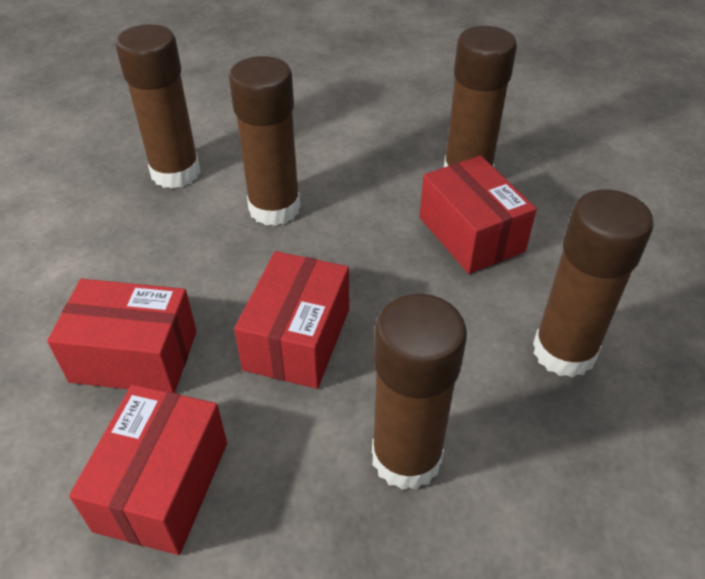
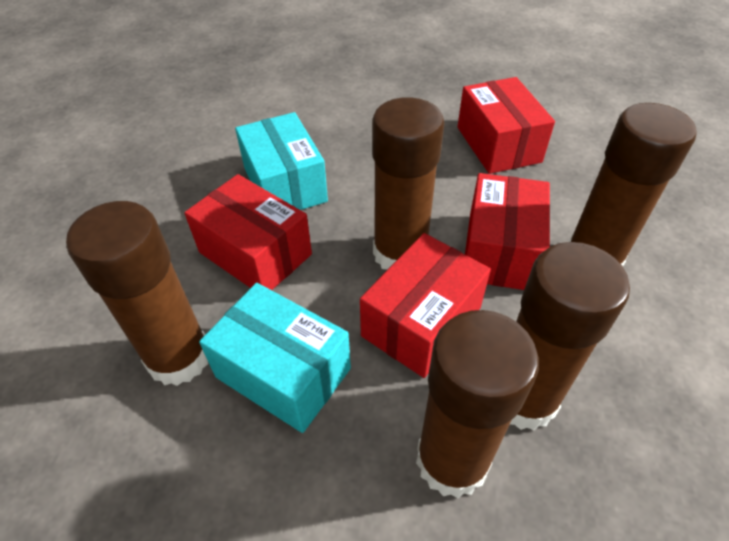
turquoise box: none = 0 -> [199,283,351,433] [235,112,328,210] = 2

